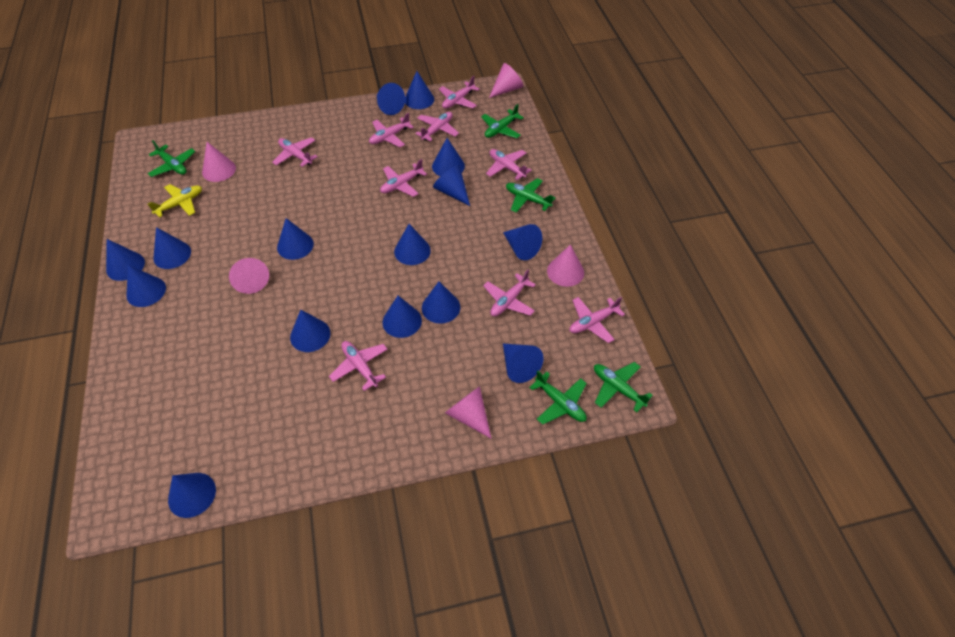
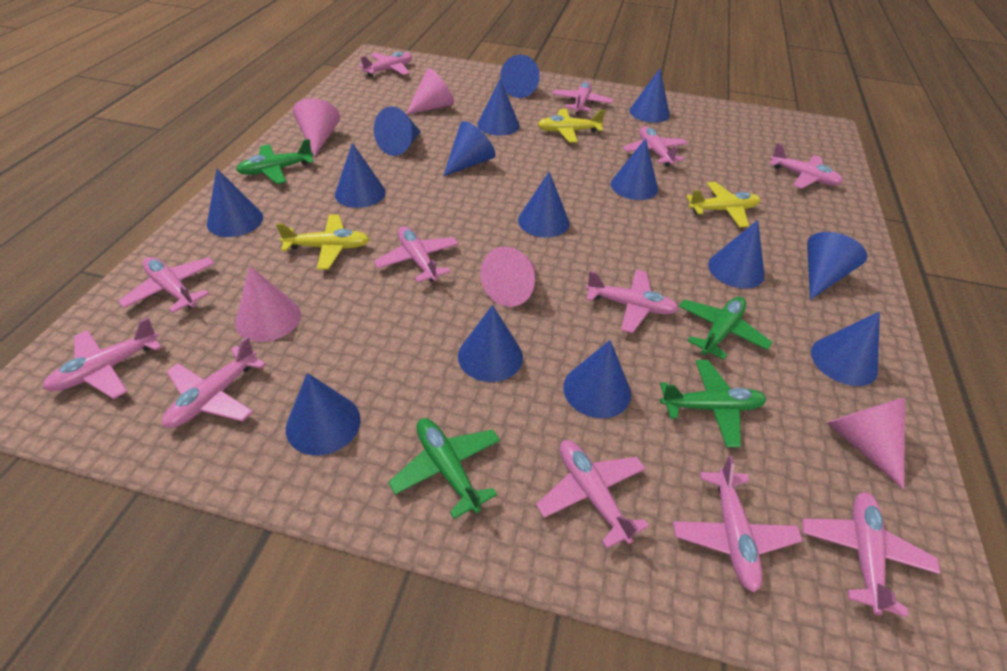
green plane: [148,140,195,177] [481,104,524,138] [506,178,555,213] [529,370,587,425] [594,362,653,412] = 5 -> [236,139,314,184] [388,418,500,519] [660,360,766,448] [679,297,773,360] = 4
pink plane: [272,137,318,167] [329,341,388,391] [369,113,414,147] [380,159,427,197] [415,112,459,142] [439,76,480,109] [483,270,536,316] [486,149,532,180] [570,297,625,343] = 9 -> [43,317,162,399] [118,257,215,313] [162,337,266,428] [358,52,412,77] [374,226,458,283] [536,440,649,549] [552,81,613,115] [586,270,678,333] [623,126,688,167] [673,456,803,593] [770,143,843,189] [802,492,940,617] = 12
yellow plane: [148,184,202,218] = 1 -> [276,215,370,270] [537,109,606,143] [686,182,760,227] = 3

